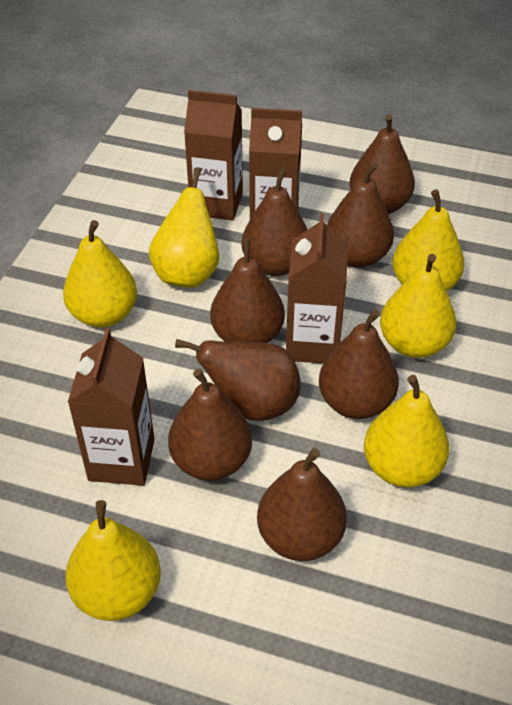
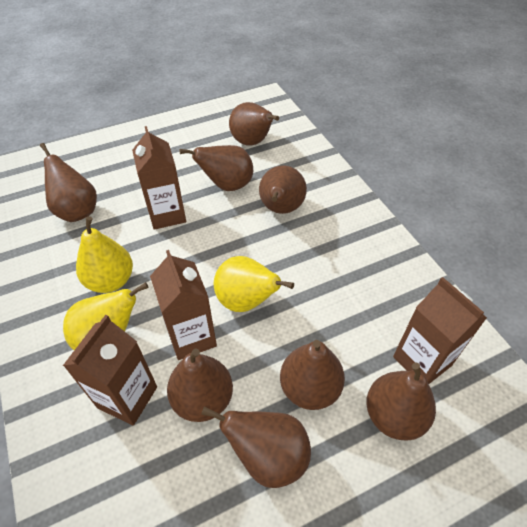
yellow pear: [63,220,137,328] [65,500,161,621] [149,167,219,288] [364,375,449,488] [380,254,456,358] [392,189,464,291] = 6 -> [63,282,149,350] [76,216,133,293] [214,256,294,312] = 3

